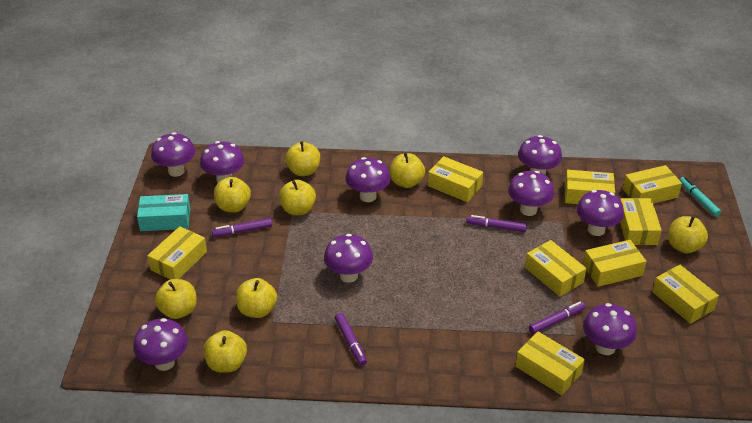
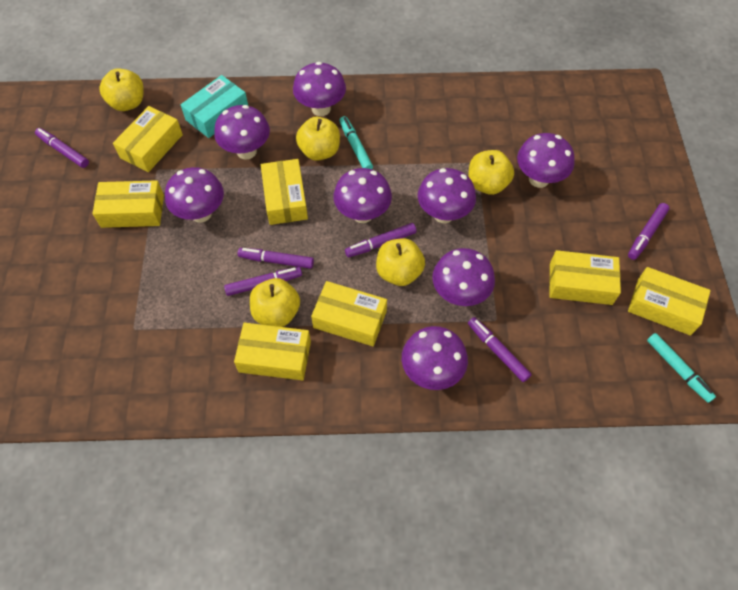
purple marker: [212,218,272,237] [335,313,367,366] [466,215,527,232] [529,301,586,334] = 4 -> [35,128,89,168] [224,267,302,296] [238,248,314,269] [345,223,416,257] [468,317,532,382] [628,203,669,260] = 6
purple mushroom: [133,318,188,371] [151,132,195,177] [200,141,245,183] [324,234,373,283] [346,157,391,202] [508,171,554,216] [518,135,562,175] [576,190,624,236] [583,303,637,355] = 9 -> [165,167,224,223] [214,105,270,159] [293,62,346,116] [333,168,392,223] [402,326,468,390] [418,168,476,223] [432,248,495,306] [517,133,575,188] = 8
turquoise marker: [679,177,721,217] = 1 -> [339,116,373,169] [647,333,716,403] = 2
yellow apple: [155,279,197,319] [203,330,247,373] [214,177,251,212] [236,278,277,318] [279,180,316,215] [285,141,320,176] [389,153,425,188] [668,216,708,253] = 8 -> [99,68,144,111] [250,278,300,327] [296,117,340,161] [376,238,425,286] [468,150,514,195] = 5
yellow box: [147,226,207,279] [428,156,483,202] [515,332,585,395] [525,240,587,297] [565,170,615,204] [583,240,647,287] [620,198,662,245] [623,165,682,204] [652,265,719,324] = 9 -> [92,180,164,228] [113,106,183,172] [234,323,311,380] [261,159,308,225] [311,281,387,346] [549,250,621,305] [628,267,711,336] = 7

